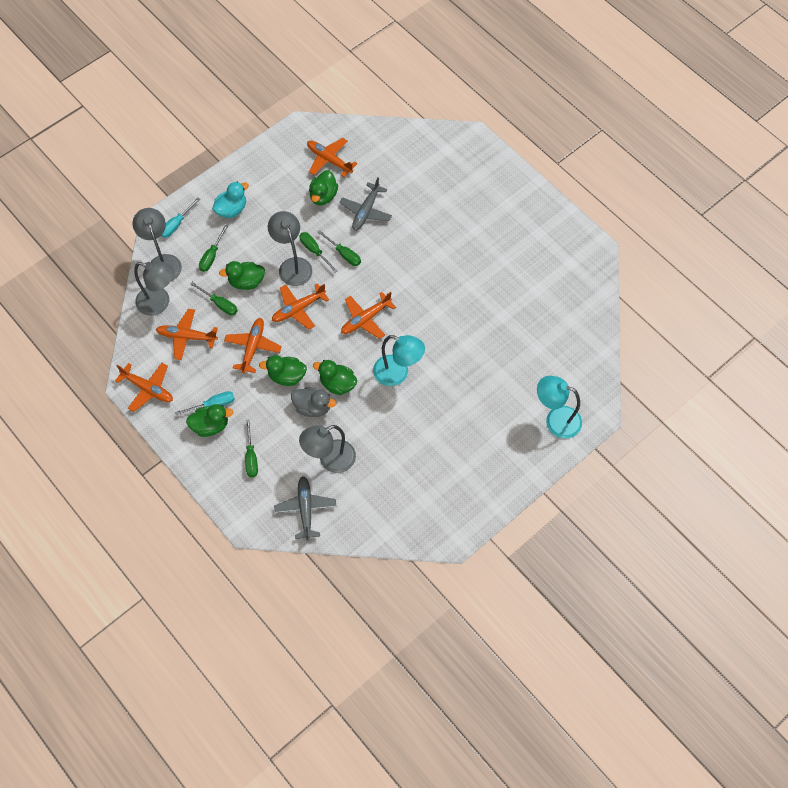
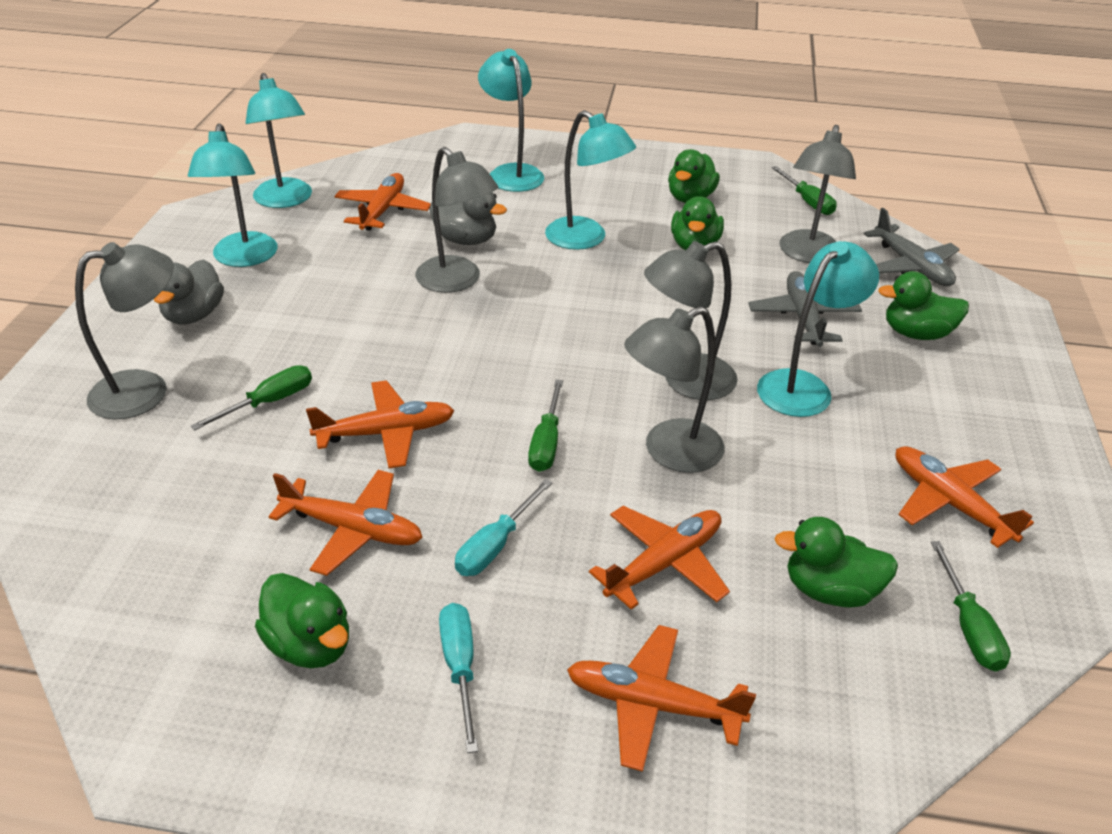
green screwdriver: [190,282,238,316] [199,225,228,272] [245,419,258,477] [299,232,338,273] [317,230,361,266] = 5 -> [191,365,312,431] [528,379,563,472] [771,166,837,215] [931,541,1011,672] = 4
grey duck: [291,387,336,417] = 1 -> [154,260,224,325] [429,192,507,245] = 2
grey lamp: [133,208,182,281] [134,261,174,316] [268,211,312,286] [299,425,356,473] = 4 -> [75,242,174,420] [415,147,498,293] [624,306,725,473] [644,241,738,400] [780,125,856,263] = 5
turquoise duck: [212,182,249,218] = 1 -> none = 0
turquoise lamp: [373,335,425,386] [537,376,582,439] = 2 -> [188,124,278,267] [246,73,312,208] [478,49,544,192] [545,110,636,250] [757,241,879,417] = 5

